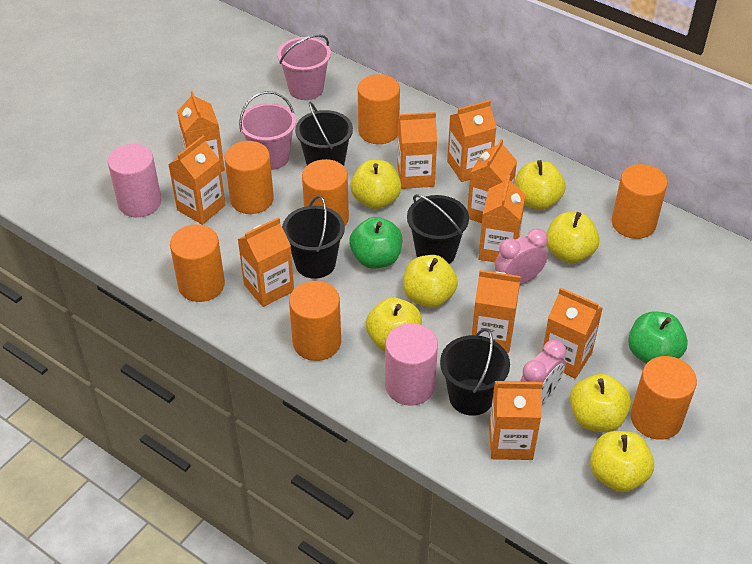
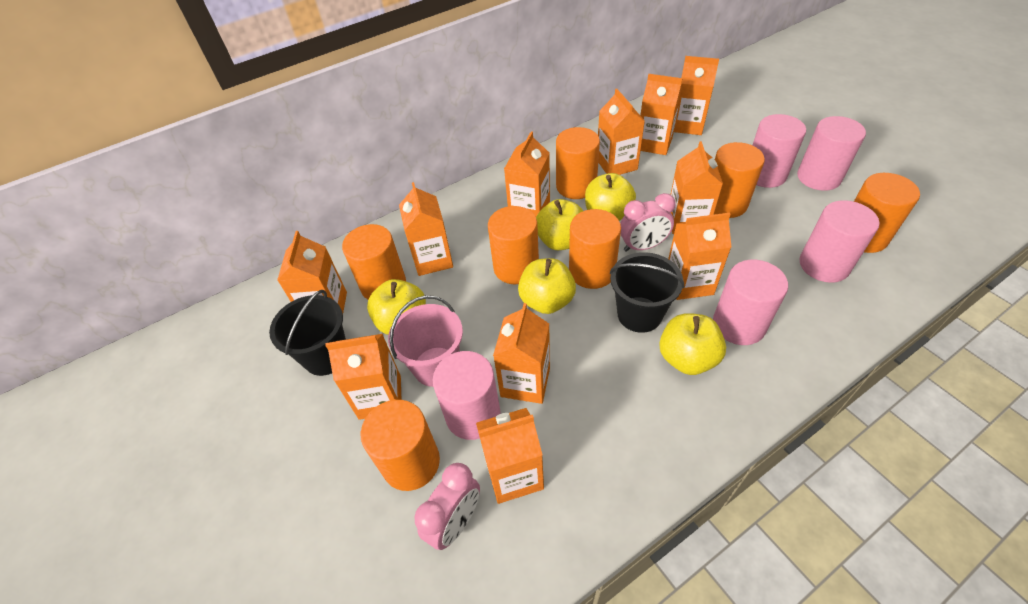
black bucket: [282,195,345,279] [295,102,353,166] [407,194,469,264] [440,328,510,416] = 4 -> [269,290,346,376] [610,252,684,333] = 2
green apple: [349,217,402,269] [628,312,688,364] = 2 -> none = 0
orange carton: [168,135,226,225] [177,91,225,172] [238,217,294,307] [397,112,437,189] [447,100,497,182] [467,139,517,223] [472,270,521,353] [478,175,526,262] [489,381,543,460] [542,287,603,379] = 10 -> [277,231,347,313] [325,334,401,420] [399,182,453,276] [476,408,544,504] [493,303,550,404] [504,131,550,217] [598,89,645,175] [640,74,683,155] [668,213,732,300] [670,141,723,234] [674,56,719,135] = 11
pink bucket: [239,91,296,170] [277,35,331,100] = 2 -> [388,295,463,387] = 1
pink cylinder: [108,144,162,217] [385,323,438,406] = 2 -> [433,351,501,440] [713,260,788,345] [752,114,806,188] [797,116,866,191] [800,200,880,283] = 5
yellow apple: [350,160,401,209] [366,297,422,351] [403,255,458,308] [515,160,566,210] [546,212,599,264] [570,374,631,432] [590,431,654,492] = 7 -> [367,279,426,335] [518,258,576,314] [536,199,583,250] [585,173,636,221] [659,313,726,375] = 5

